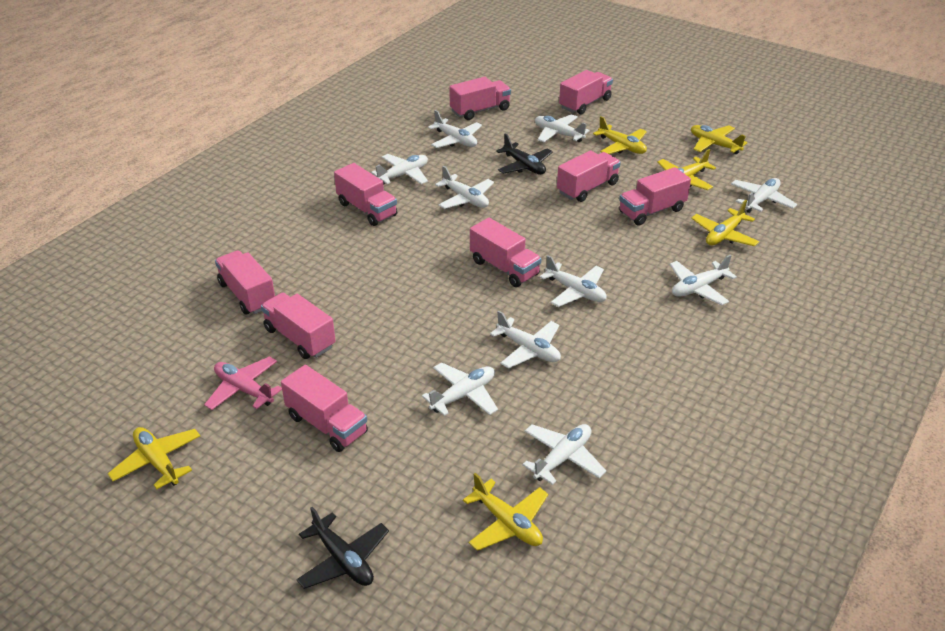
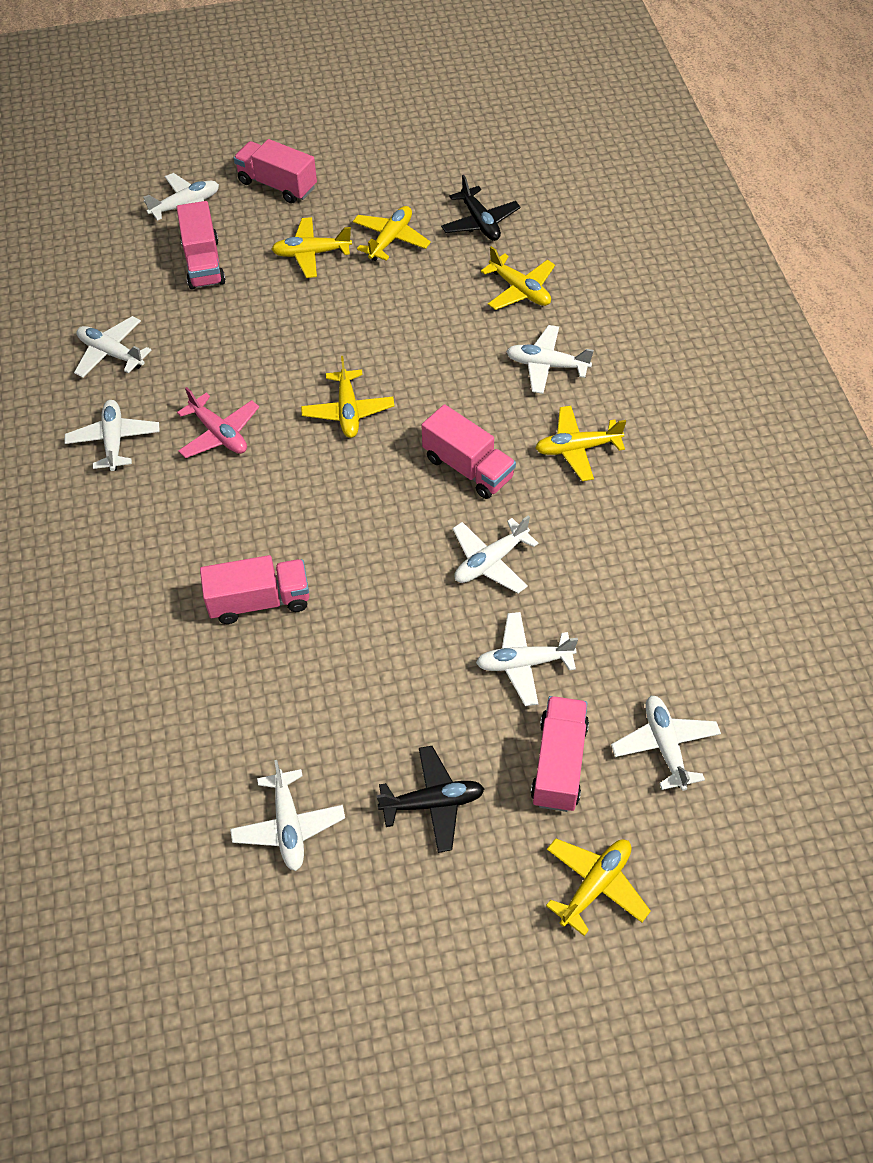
pink truck: [215,250,275,314] [261,293,336,359] [281,365,368,452] [334,163,397,226] [449,77,511,120] [470,218,541,287] [557,150,621,202] [559,70,613,115] [619,167,691,226] = 9 -> [177,201,226,289] [200,555,309,624] [234,139,317,204] [422,404,516,499] [531,696,589,812] = 5
white plane: [371,154,428,185] [422,362,498,416] [428,110,482,148] [435,166,494,209] [490,310,561,369] [522,424,606,485] [535,114,590,142] [539,255,607,307] [669,255,737,305] [731,178,797,213] = 10 -> [65,400,160,471] [74,316,152,378] [143,173,219,221] [230,760,345,871] [453,515,538,593] [476,612,578,706] [506,325,594,394] [611,696,721,791] = 8

